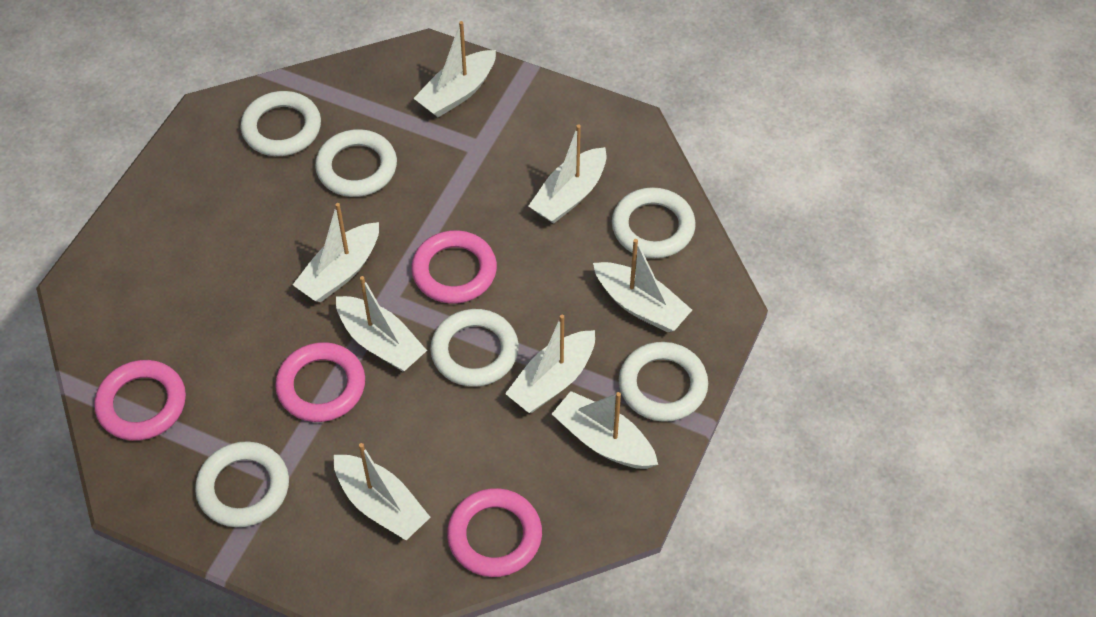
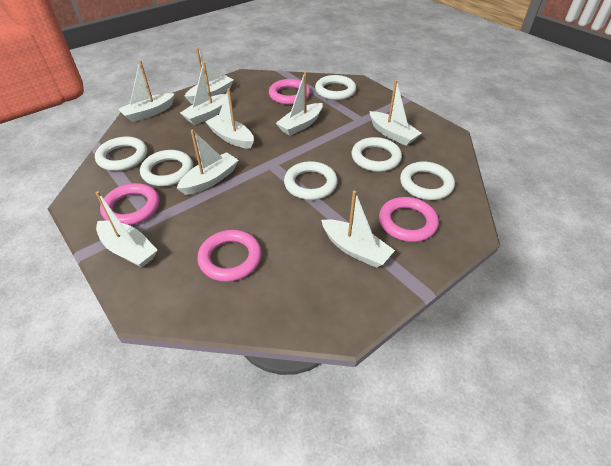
white boat: [293,203,379,302] [334,443,431,540] [336,276,427,372] [413,21,496,117] [505,315,595,413] [528,125,607,224] [552,391,658,469] [593,239,692,332] = 8 -> [96,191,158,268] [118,61,175,122] [177,130,239,195] [180,62,226,125] [184,48,234,104] [205,88,254,149] [276,71,323,136] [321,191,395,268] [369,80,422,146] = 9

